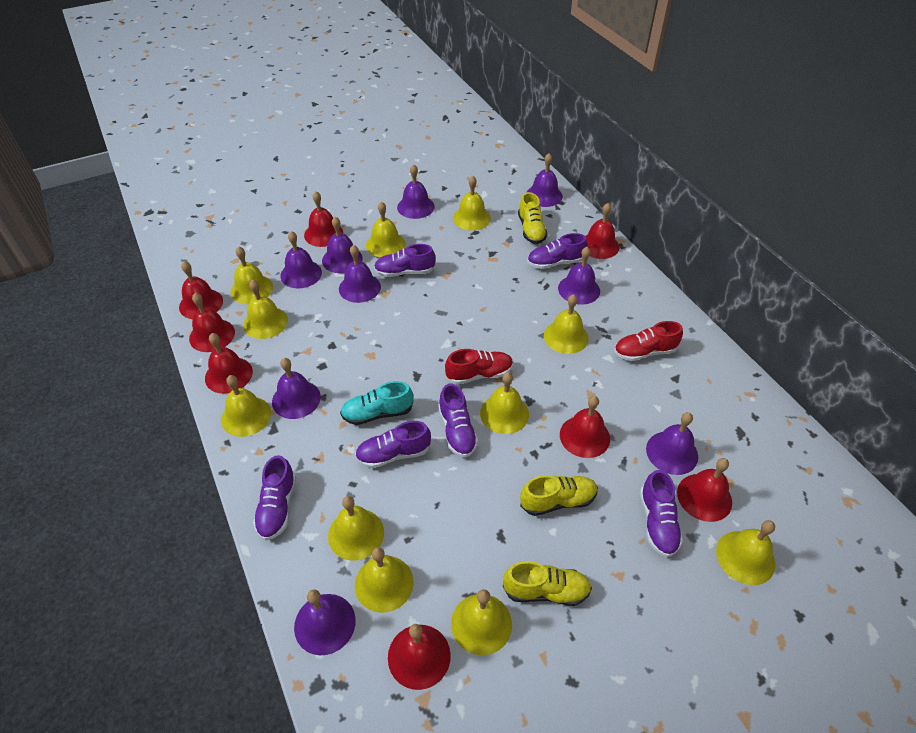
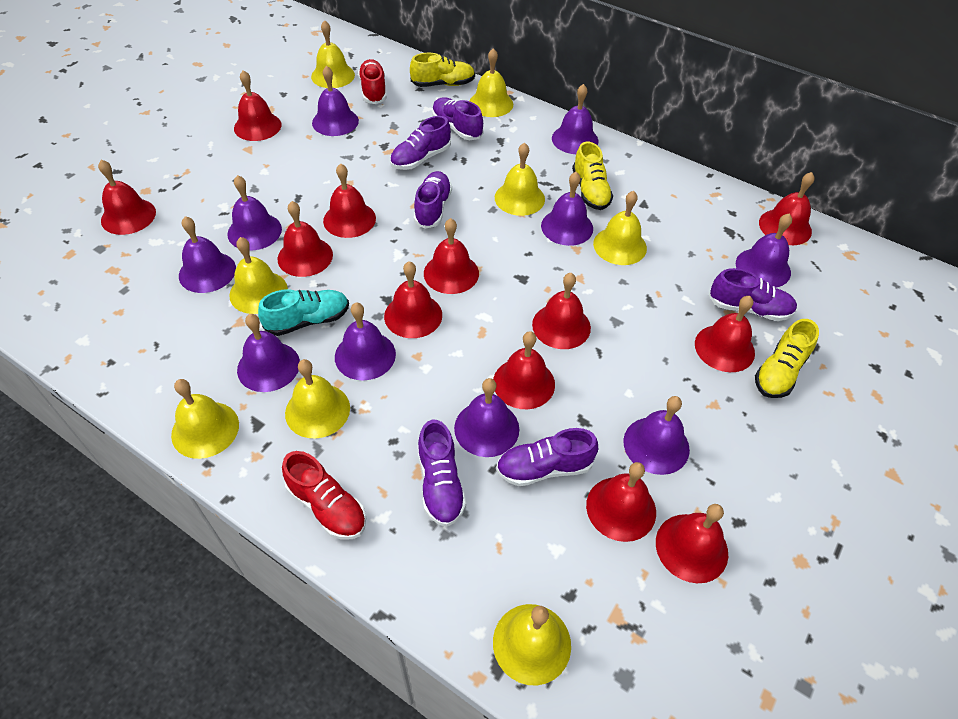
purple bell: [272,358,321,419] [280,231,322,288] [294,590,356,655] [322,217,363,273] [339,245,381,303] [397,164,435,219] [526,153,563,207] [558,247,600,305] [646,412,698,475] = 9 -> [179,216,236,293] [227,175,282,250] [237,314,300,392] [312,66,359,136] [335,303,396,380] [454,378,519,457] [541,172,593,246] [552,84,598,154] [623,396,690,475] [736,213,792,288] = 10
red bell: [179,261,223,319] [189,293,235,352] [205,333,253,394] [304,191,343,247] [388,624,451,690] [560,396,610,458] [585,203,620,259] [677,458,732,522] = 8 -> [98,160,156,235] [234,70,282,141] [277,201,333,277] [323,163,376,238] [384,261,442,338] [424,218,479,294] [493,331,555,409] [532,273,591,349] [586,462,656,542] [656,504,728,583] [695,296,755,372] [759,172,815,245] = 12
yellow bell: [221,375,271,437] [231,246,273,304] [243,280,288,339] [328,496,384,561] [355,547,414,613] [366,202,405,257] [451,589,512,655] [453,176,491,231] [480,372,529,434] [544,294,589,354] [716,520,775,585] = 11 -> [171,379,239,459] [229,237,288,314] [285,359,350,438] [311,20,355,88] [469,48,513,117] [493,604,571,685] [495,142,545,216] [593,191,647,265] = 8

